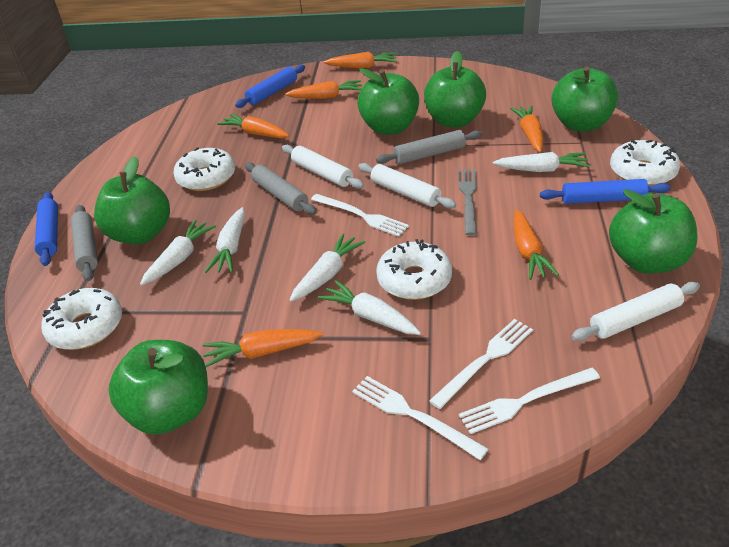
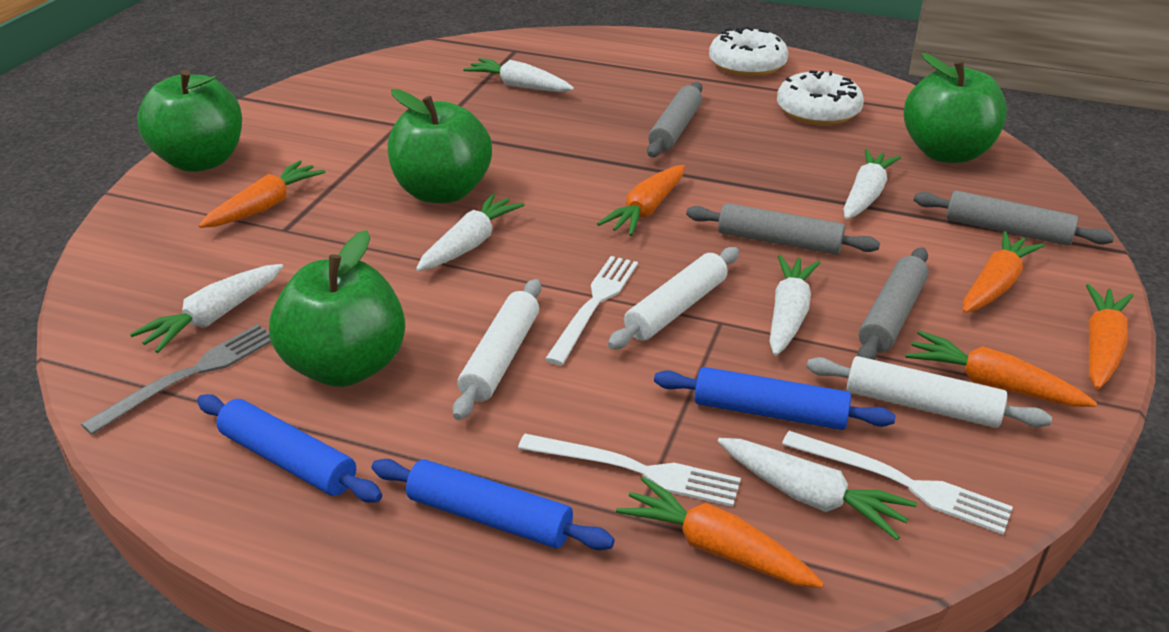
green apple: [94,156,170,244] [108,340,208,435] [357,68,419,135] [424,51,486,127] [551,67,618,132] [609,189,697,274] = 6 -> [137,70,242,172] [269,230,405,387] [387,89,492,203] [904,53,1007,163] = 4
grey rolling pin: [71,205,98,281] [245,162,316,215] [376,130,482,164] = 3 -> [647,82,702,157] [686,203,880,255] [857,247,929,360] [914,190,1114,246] = 4
white carrot: [140,220,216,285] [205,207,245,273] [289,234,365,302] [318,280,421,335] [493,152,590,172] = 5 -> [130,264,283,353] [416,193,525,271] [463,58,574,92] [718,438,917,540] [769,255,821,356] [843,149,901,219] = 6
white donut: [41,288,122,350] [173,147,235,191] [376,239,452,300] [610,140,680,186] = 4 -> [709,26,789,77] [777,70,864,125] = 2
white fork: [311,194,409,237] [352,376,488,460] [429,319,533,409] [459,368,600,434] = 4 -> [518,434,741,507] [545,256,638,365] [782,431,1013,535] = 3

